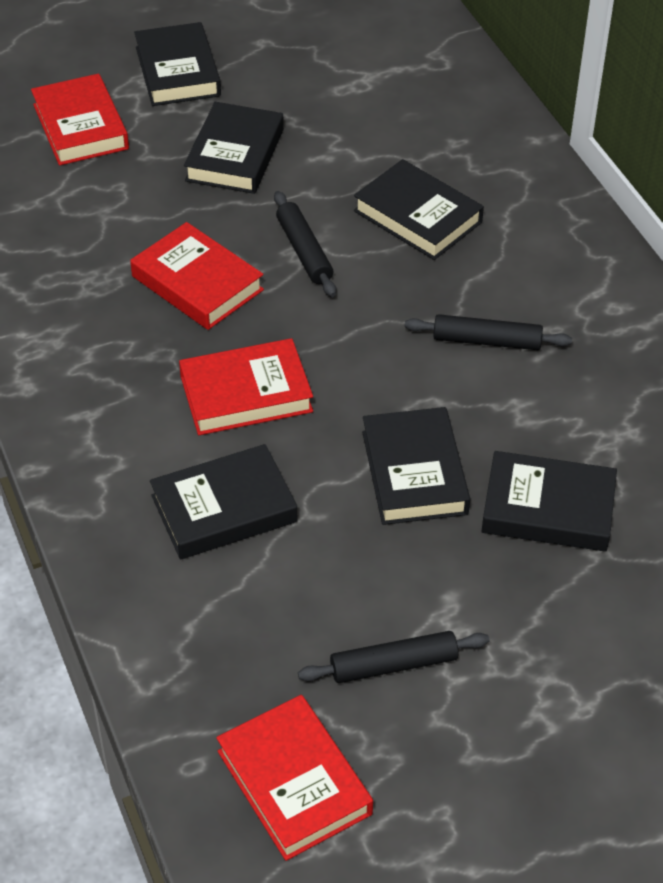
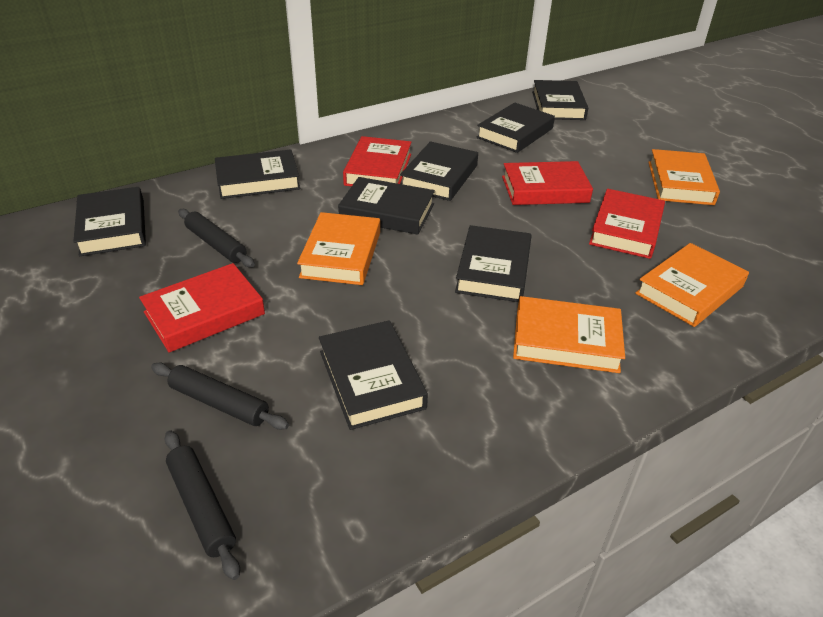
black book: [134,22,221,106] [150,444,298,559] [184,102,284,194] [354,159,484,260] [362,407,470,525] [482,451,617,552] = 6 -> [73,187,146,256] [215,149,300,199] [319,320,428,430] [338,177,435,235] [400,141,478,201] [455,225,532,302] [476,103,555,153] [532,80,588,120] = 8
orange book: none = 0 -> [297,212,380,285] [513,296,625,373] [635,243,749,327] [648,149,720,205] = 4

